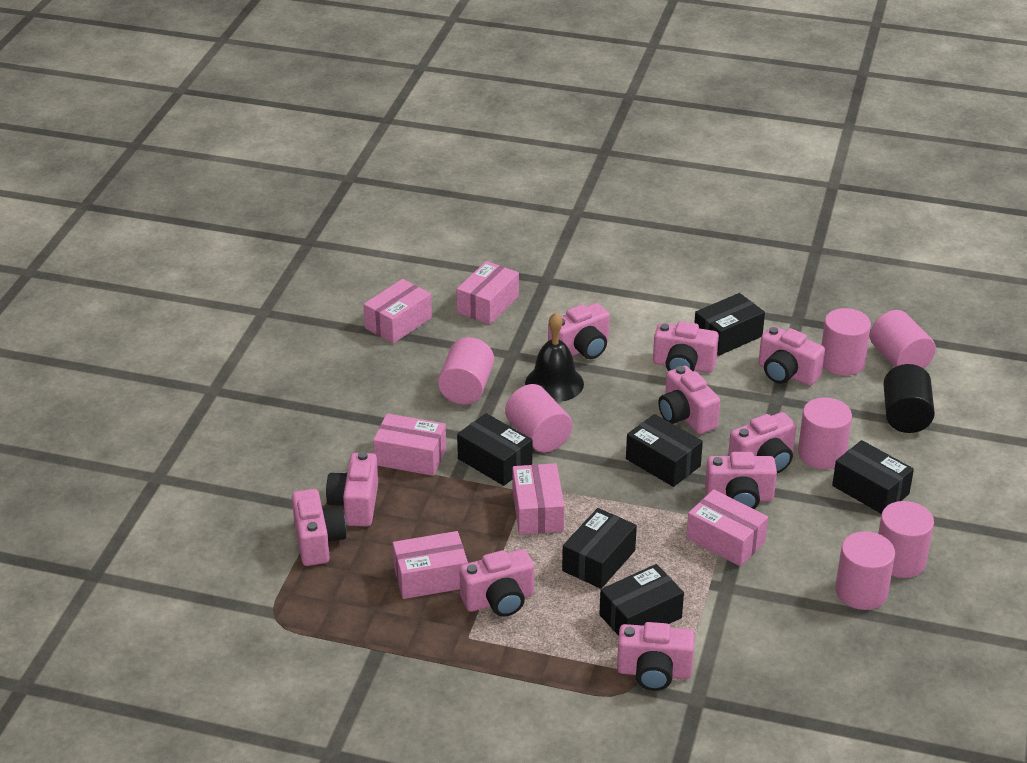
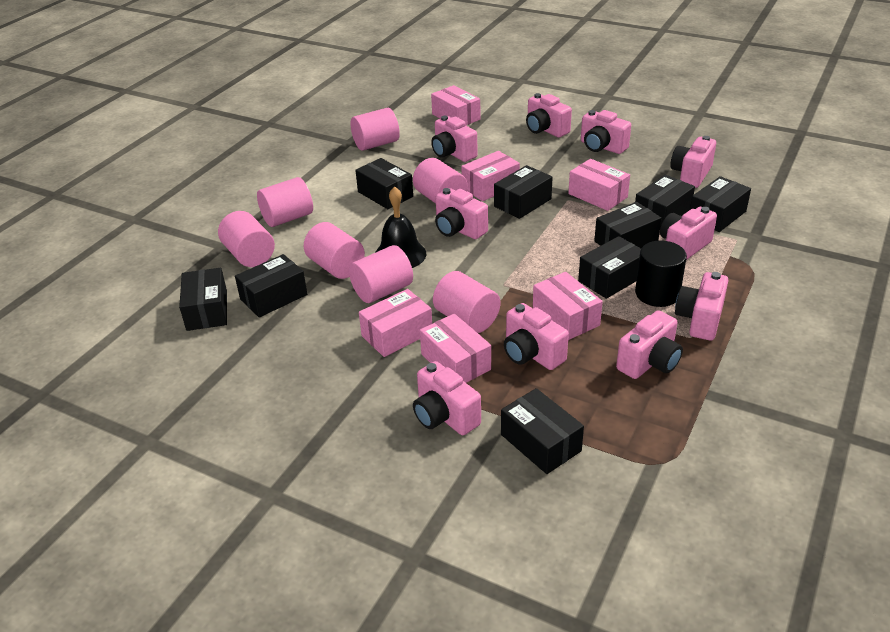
black box: [457,413,532,486] [562,508,637,589] [599,564,684,636] [626,414,703,487] [694,293,765,356] [832,440,914,514] = 6 -> [179,268,227,331] [235,254,307,318] [355,158,413,209] [494,165,553,219] [501,388,584,474] [578,236,641,299] [594,202,662,248] [635,175,695,228] [690,176,751,232] = 9

